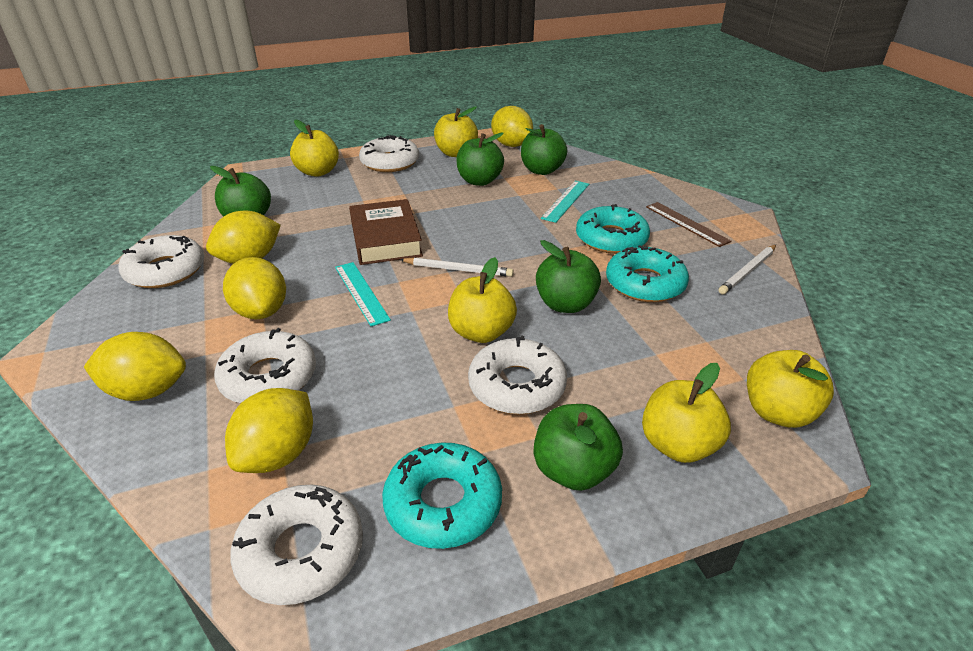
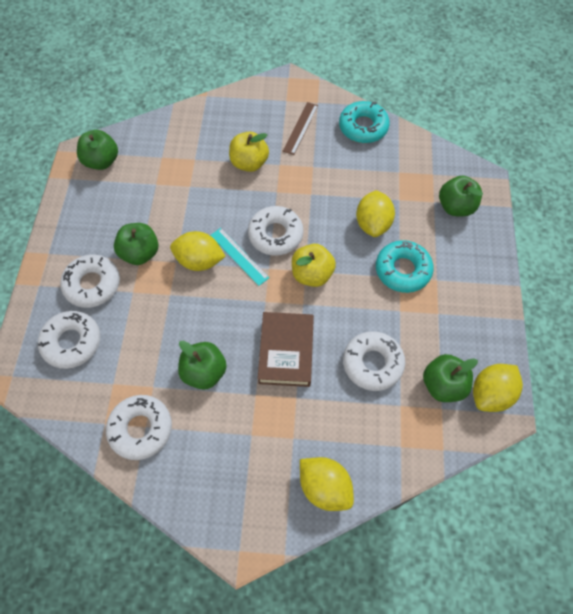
turquoise donut: [382,443,502,549] [576,204,650,254] [606,245,689,302] = 3 -> [339,101,390,143] [376,240,434,293] = 2
turquoise ruler: [335,262,391,326] [541,181,589,223] = 2 -> [210,228,269,286] = 1
white pencil: [399,257,514,277] [718,245,776,294] = 2 -> none = 0
yellow apple: [290,120,339,177] [434,106,478,157] [448,257,517,343] [642,363,731,463] [747,350,834,428] = 5 -> [229,131,269,172] [292,244,336,287] = 2
yellow lemon: [84,332,186,401] [206,210,281,264] [223,257,286,319] [225,388,313,473] [491,106,533,147] = 5 -> [170,231,226,271] [300,457,354,511] [356,190,395,237] [473,364,523,412] = 4

